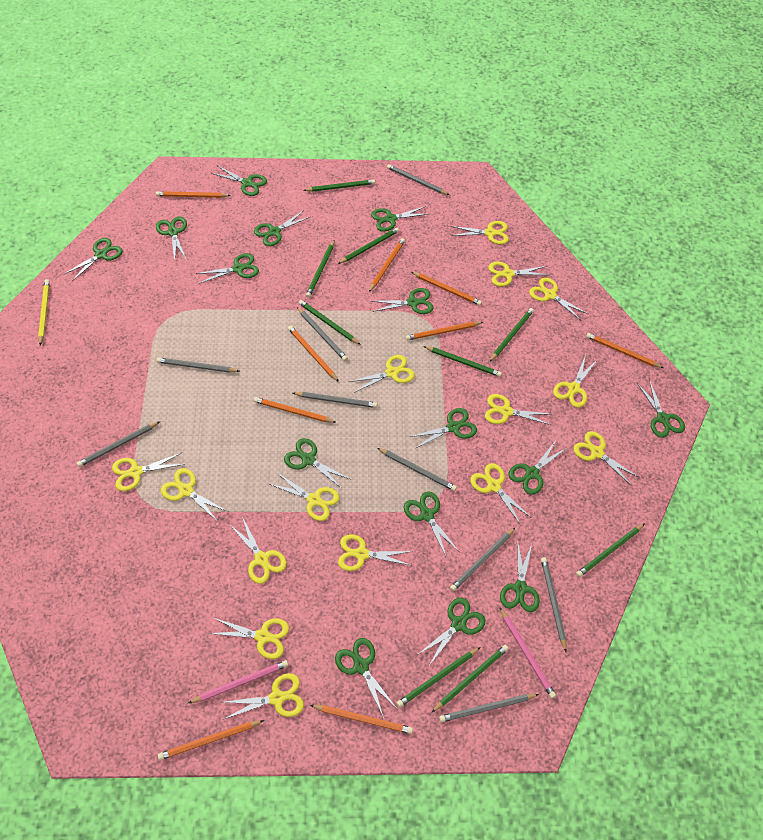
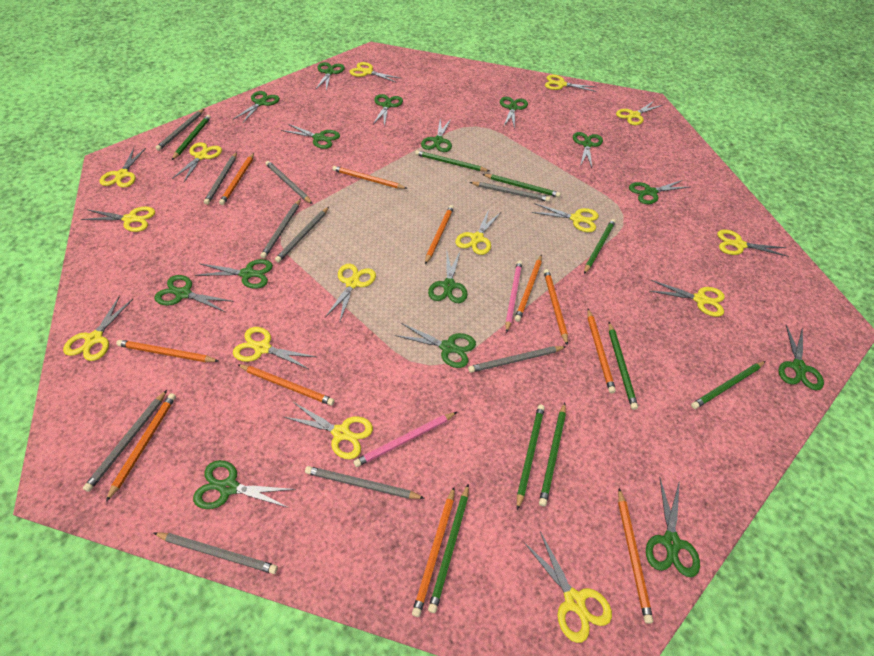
grey pencil: [77,422,159,467] [157,357,240,373] [293,392,377,408] [297,307,348,361] [377,448,457,491] [387,164,449,195] [439,694,539,722] [450,527,516,591] [541,557,567,652] = 9 -> [83,390,167,492] [154,532,278,574] [155,109,204,151] [204,152,237,205] [260,199,301,258] [266,161,313,204] [275,207,329,263] [305,466,425,499] [468,346,566,373] [470,182,550,202] = 10
orange pencil: [156,191,231,198] [158,720,264,760] [254,397,336,423] [288,326,339,382] [310,705,413,734] [369,238,405,292] [406,322,483,340] [412,272,482,305] [586,333,663,368] = 9 -> [106,393,176,502] [116,340,218,362] [219,153,254,205] [237,364,335,406] [332,166,408,189] [412,487,455,617] [425,205,454,264] [515,255,542,322] [544,269,568,346] [587,309,616,393] [618,488,653,624] = 11
yellow pencil: [38,279,50,345] = 1 -> none = 0

